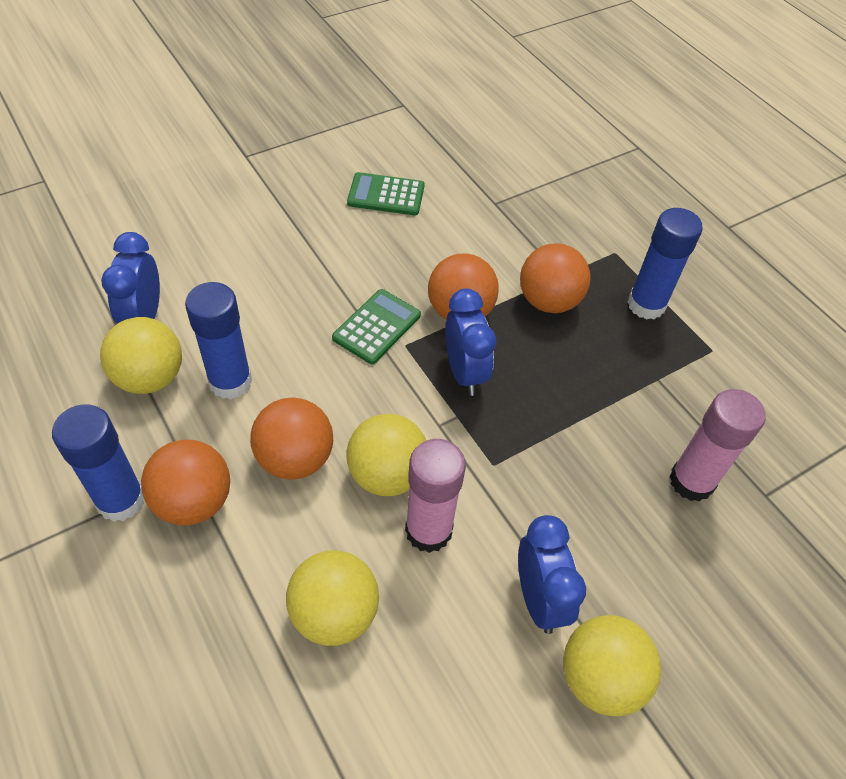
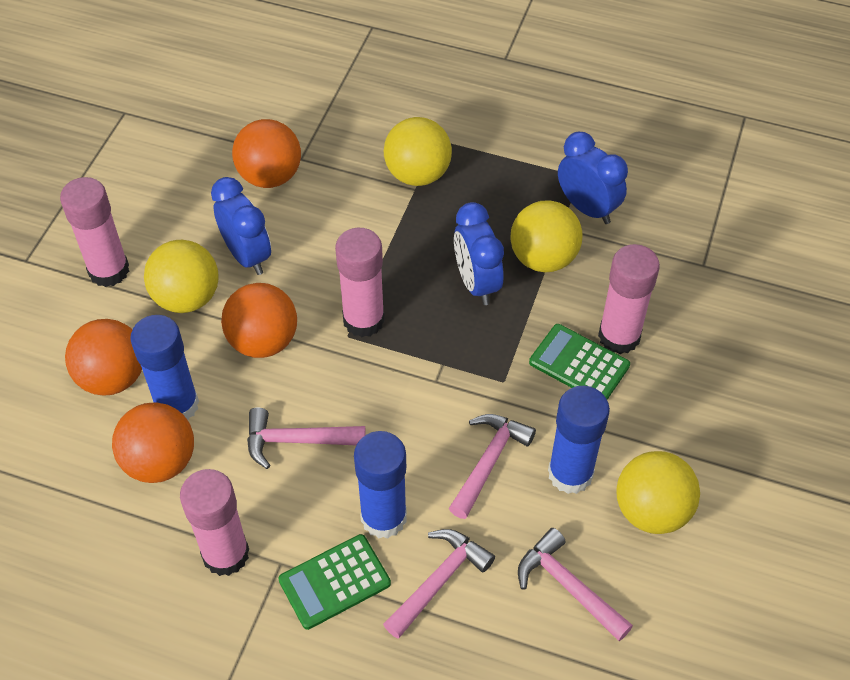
pink glue stick: [405,439,466,553] [669,389,766,502] = 2 -> [60,177,129,287] [180,469,249,576] [335,228,385,337] [598,244,660,354] = 4
pink hammer: none = 0 -> [247,408,366,469] [383,529,495,639] [449,414,536,519] [518,528,633,641] = 4

